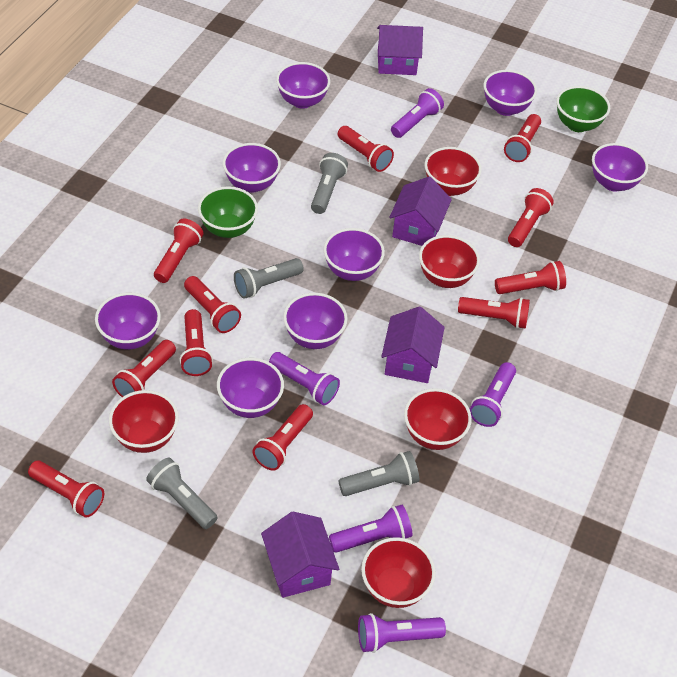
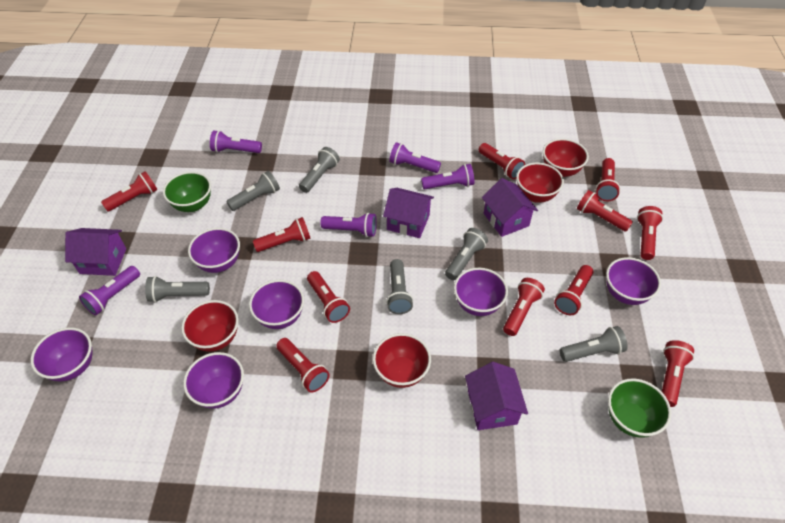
grey flashlight: [146,458,218,529] [234,258,304,299] [311,153,348,214] [338,451,419,496] = 4 -> [145,276,210,303] [226,171,280,211] [299,147,340,193] [386,259,413,314] [445,228,488,280] [560,326,628,362] = 6
purple bowl: [95,292,161,349] [217,358,284,418] [223,143,281,193] [276,62,330,109] [283,293,348,349] [324,228,385,281] [484,70,537,116] [592,143,648,192] = 8 -> [31,327,93,382] [183,352,244,409] [188,228,240,273] [249,280,304,329] [454,268,508,316] [606,257,661,305] = 6
red bowl: [109,390,179,453] [361,537,436,608] [404,388,472,450] [419,235,480,288] [425,147,482,196] = 5 -> [181,300,239,352] [373,333,431,388] [516,162,564,202] [543,138,589,177] = 4

